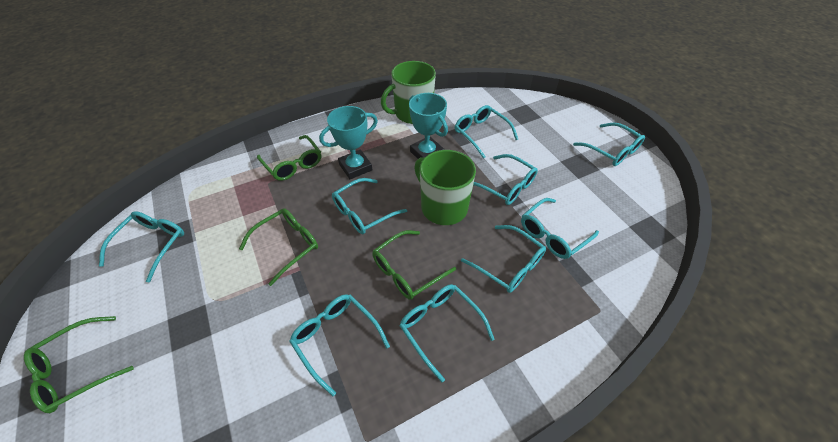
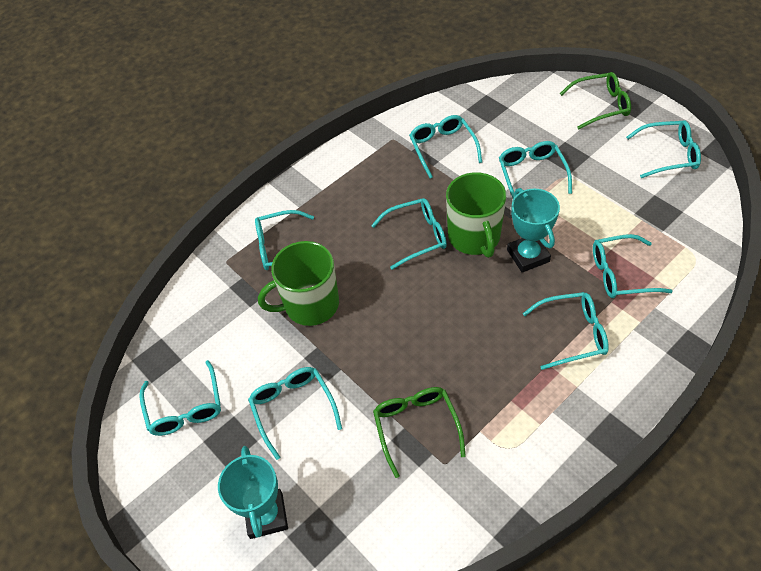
green glasses: [24,316,134,413] [239,208,318,286] [257,135,321,181] [372,230,456,300] = 4 -> [373,387,466,478] [560,72,631,129] = 2

